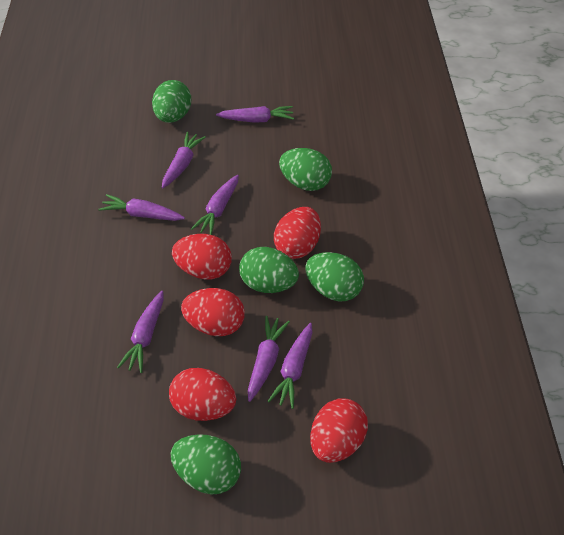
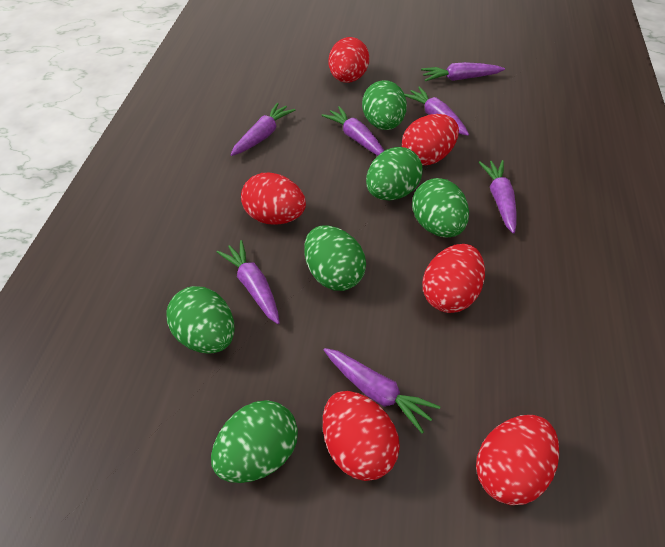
green egg: [152,80,191,123] [171,434,241,495] [239,247,299,293] [279,148,332,191] [305,252,364,301] = 5 -> [167,286,235,354] [211,400,298,483] [304,225,366,291] [362,80,407,130] [366,147,423,201] [412,178,469,238] = 6
red egg: [169,368,236,421] [172,234,232,279] [181,288,245,336] [274,207,321,259] [310,398,368,463] = 5 -> [241,173,306,225] [323,391,400,481] [329,37,369,83] [402,114,459,165] [422,244,485,313] [476,415,559,505] = 6

